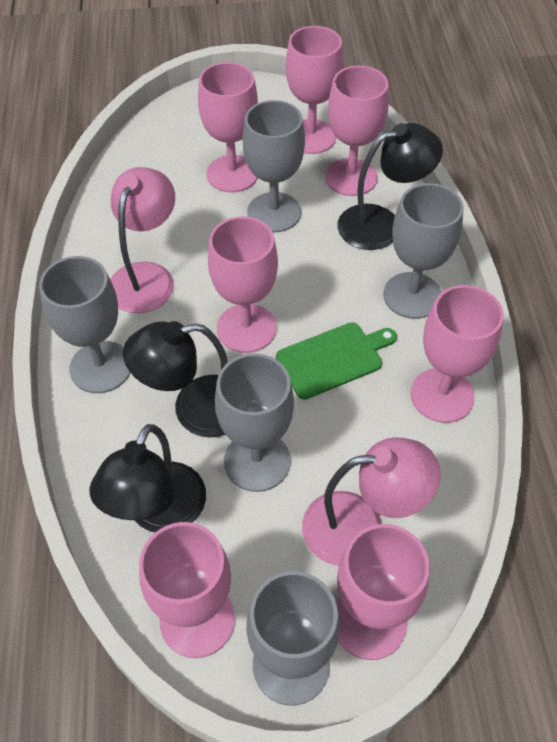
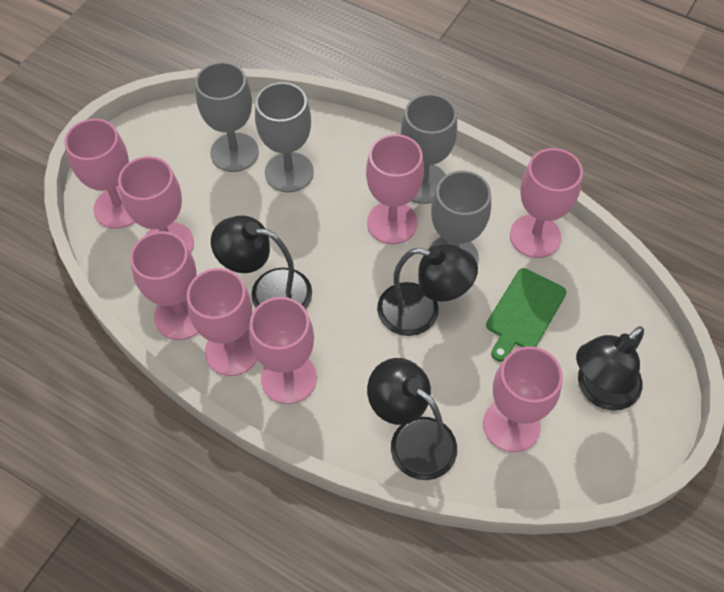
black lamp: [89,424,206,532] [123,321,228,438] [338,123,443,250] = 3 -> [211,215,312,309] [367,358,457,480] [377,244,478,336] [576,326,644,411] = 4
grey goblet: [39,256,130,393] [215,353,294,492] [242,100,305,232] [247,571,340,705] [383,183,464,319] = 5 -> [195,62,259,172] [255,82,314,192] [401,94,457,204] [429,171,491,266] = 4
pink goblet: [139,522,235,658] [198,62,258,193] [208,216,278,353] [286,26,343,154] [325,66,389,196] [336,524,430,660] [410,285,504,423] = 7 -> [64,119,135,229] [118,156,194,253] [130,231,198,340] [187,268,257,376] [249,297,317,404] [366,134,424,244] [483,346,563,452] [510,148,583,258] = 8
pink lamp: [110,167,175,313] [302,438,441,566] = 2 -> none = 0

